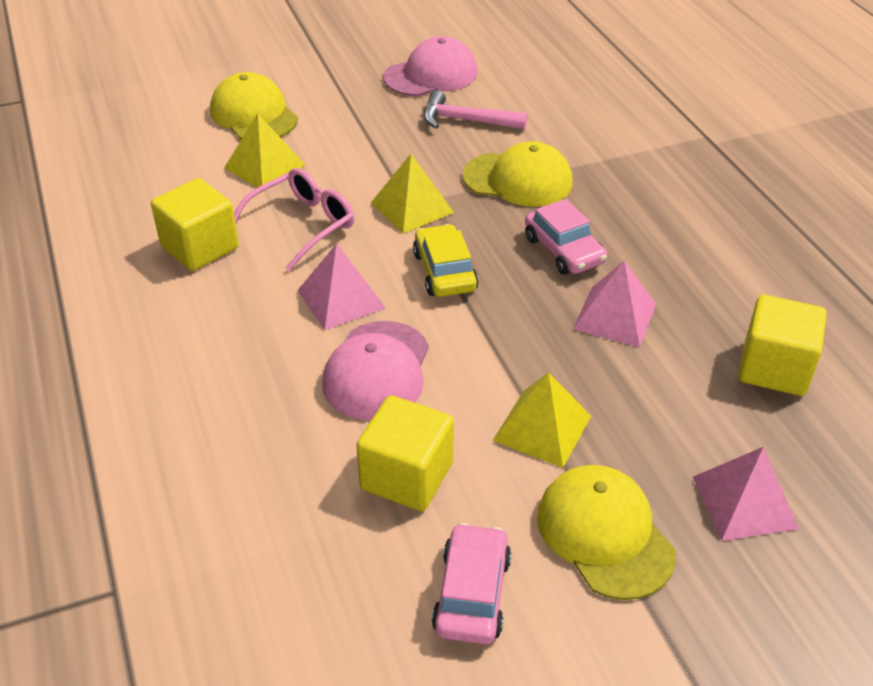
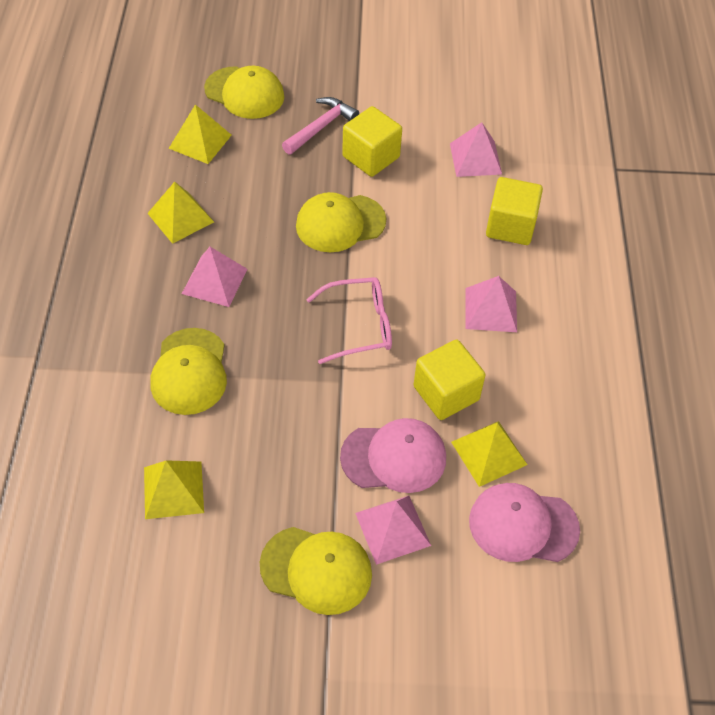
pink car: [432,523,511,644] [525,199,607,275] = 2 -> none = 0
pink pyramid: [298,243,386,330] [573,261,656,347] [693,447,799,541] = 3 -> [182,247,248,307] [355,496,431,565] [450,122,502,177] [465,276,517,332] = 4
yellow cap: [210,72,298,139] [463,141,573,207] [537,465,676,600] = 3 -> [151,328,227,415] [204,66,284,119] [260,527,372,615] [296,192,386,252] = 4
yellow car: [413,224,479,297] = 1 -> none = 0
yellow pyramid: [224,113,306,188] [371,154,454,234] [493,372,591,468] = 3 -> [144,460,204,519] [147,182,214,244] [168,104,231,164] [451,421,527,487] = 4

